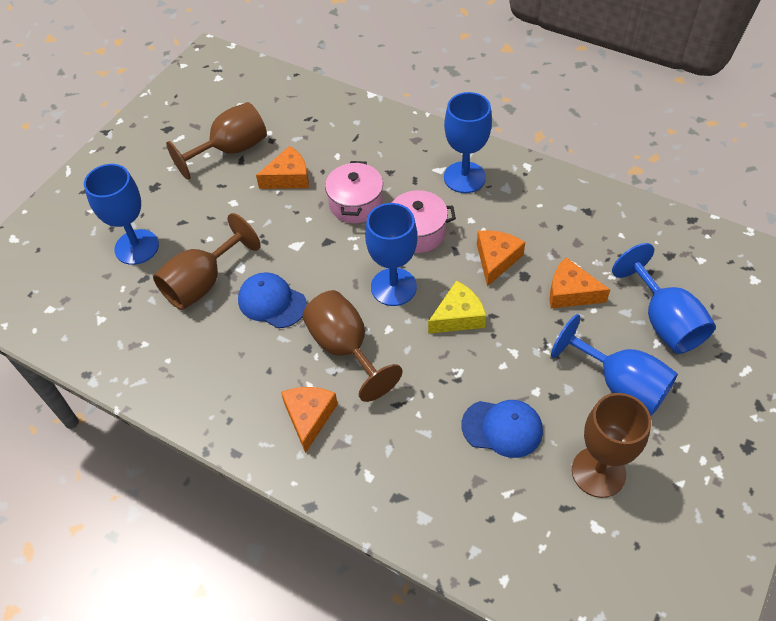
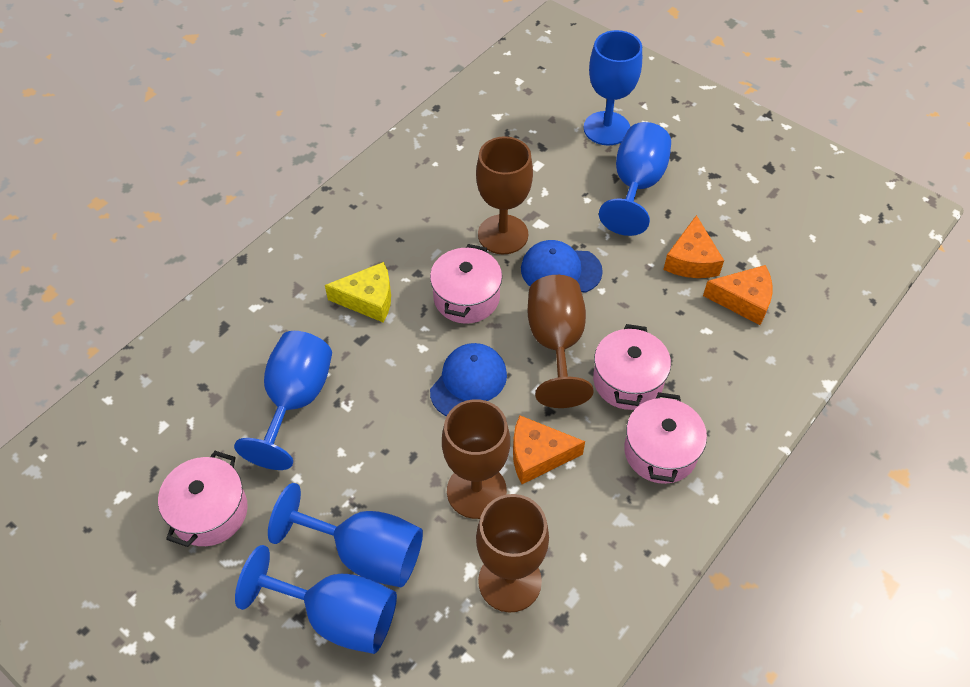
orange cheese: [256,146,309,189] [281,387,338,453] [477,230,525,286] [550,258,610,308] = 4 -> [513,415,585,484] [663,215,724,278] [703,265,773,325] = 3
pink pot: [325,161,383,223] [392,190,456,253] = 2 -> [158,451,248,547] [430,244,502,324] [593,324,671,410] [624,392,707,484] = 4

